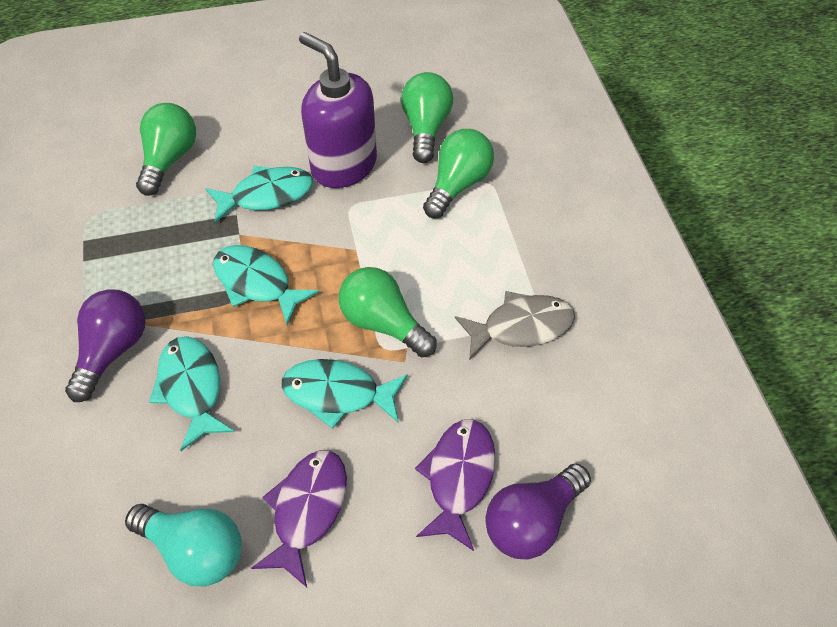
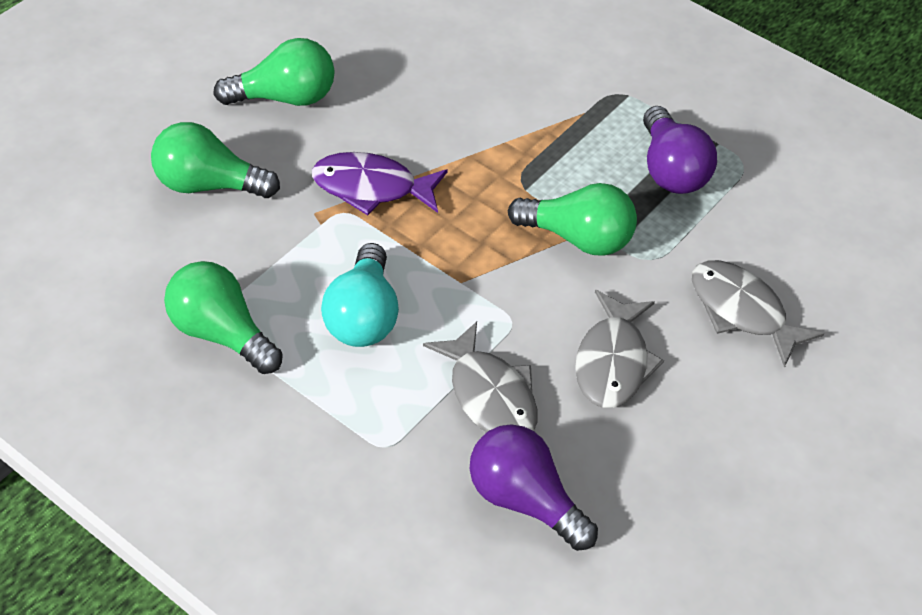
grey fish: [455,291,575,360] = 1 -> [423,321,538,433] [575,290,664,408] [692,260,824,368] = 3
purple fish: [251,450,347,587] [415,419,496,551] = 2 -> [312,152,448,215] = 1
purple soap dispenser: [299,32,377,188] = 1 -> none = 0
turquoise fish: [149,336,235,451] [205,166,313,223] [213,245,319,325] [282,359,408,429] = 4 -> none = 0

